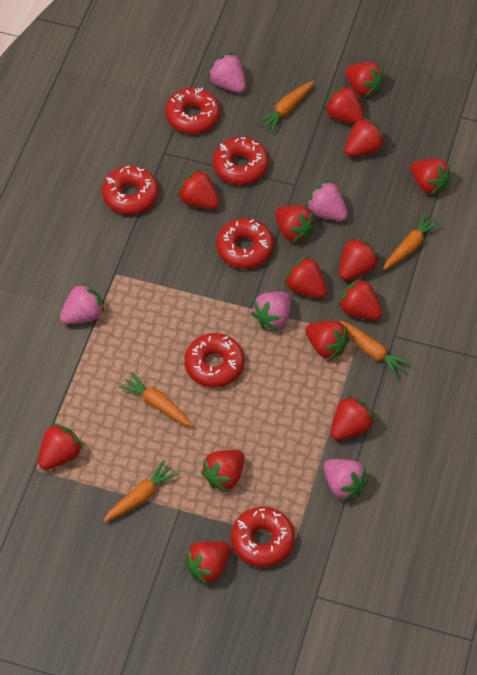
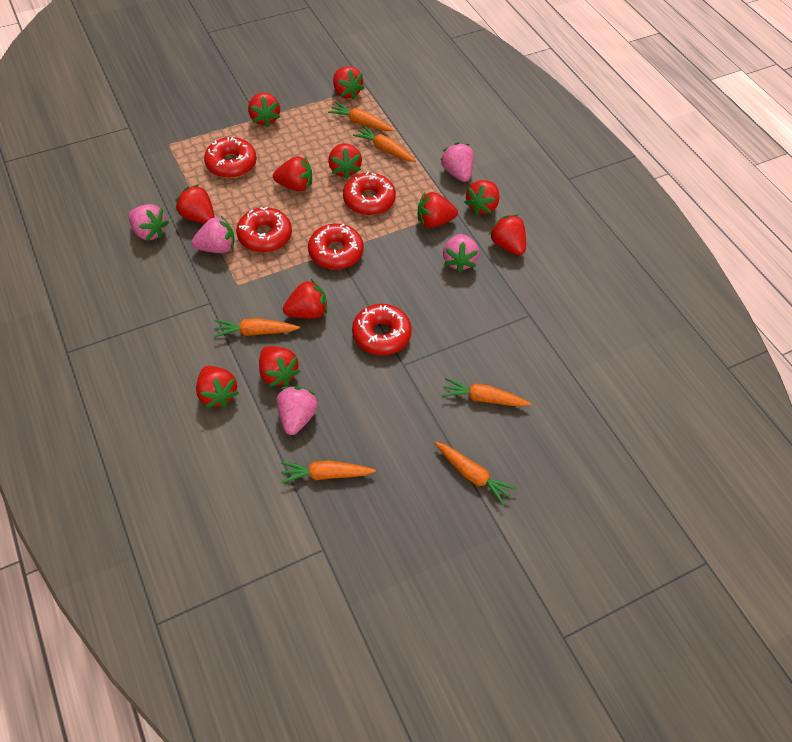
orange carrot: [103,460,179,522] [118,372,193,427] [257,81,314,133] [340,321,411,378] [383,212,442,270] = 5 -> [214,318,300,338] [281,461,376,484] [328,102,393,131] [353,125,416,162] [435,442,517,506] [442,378,531,407] = 6
red donut: [102,166,159,215] [165,87,220,134] [184,333,245,387] [213,137,269,185] [216,218,274,269] [231,507,295,567] = 6 -> [204,137,257,178] [236,206,292,252] [308,224,364,270] [343,172,396,215] [352,304,412,355] = 5
red strawberry: [38,423,83,470] [177,169,219,209] [184,541,231,585] [201,450,245,492] [275,205,316,243] [284,256,327,298] [305,321,349,360] [324,85,364,124] [331,395,375,440] [338,278,382,320] [339,237,379,281] [344,117,385,157] [345,62,385,98] [411,158,451,195] = 14 -> [175,185,214,223] [196,366,239,408] [248,93,280,127] [259,346,300,387] [273,156,312,191] [283,279,327,318] [328,143,362,179] [333,66,364,100] [418,192,458,228] [464,180,499,215] [489,214,526,255] = 11

